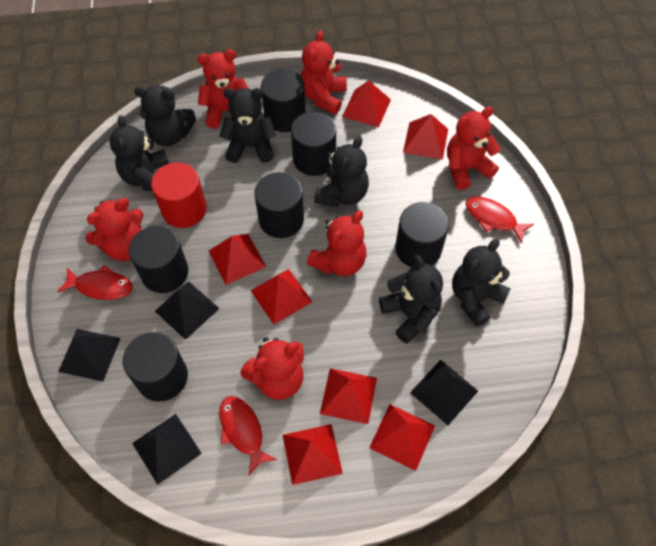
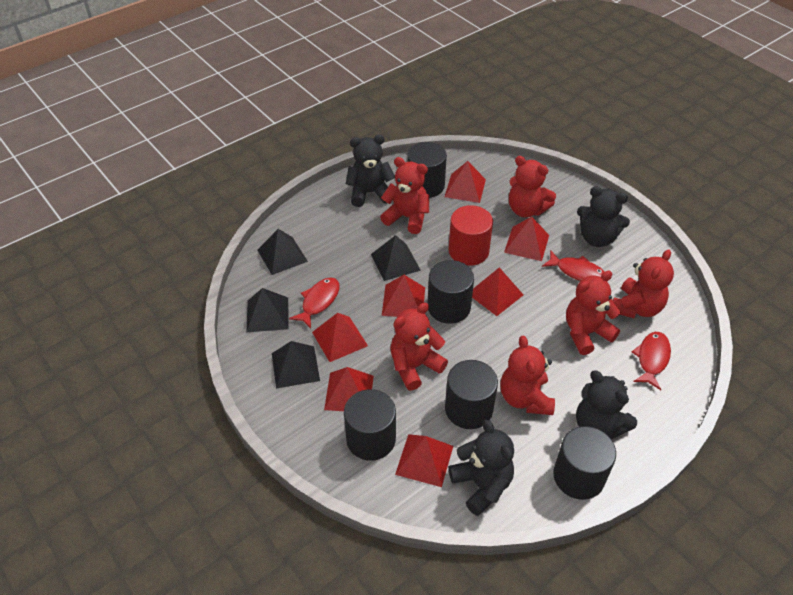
black cylinder: [123,332,188,402] [129,226,188,293] [254,172,304,238] [261,69,306,132] [291,112,336,176] [395,202,449,267] = 6 -> [344,389,396,461] [407,142,447,198] [428,260,474,324] [445,360,498,429] [553,426,616,500] = 5
black teddy bear: [110,115,169,191] [134,85,196,146] [219,88,276,163] [314,136,369,207] [379,255,443,344] [452,239,510,327] = 6 -> [346,135,395,207] [449,420,514,516] [576,370,637,439] [577,186,630,247] = 4

